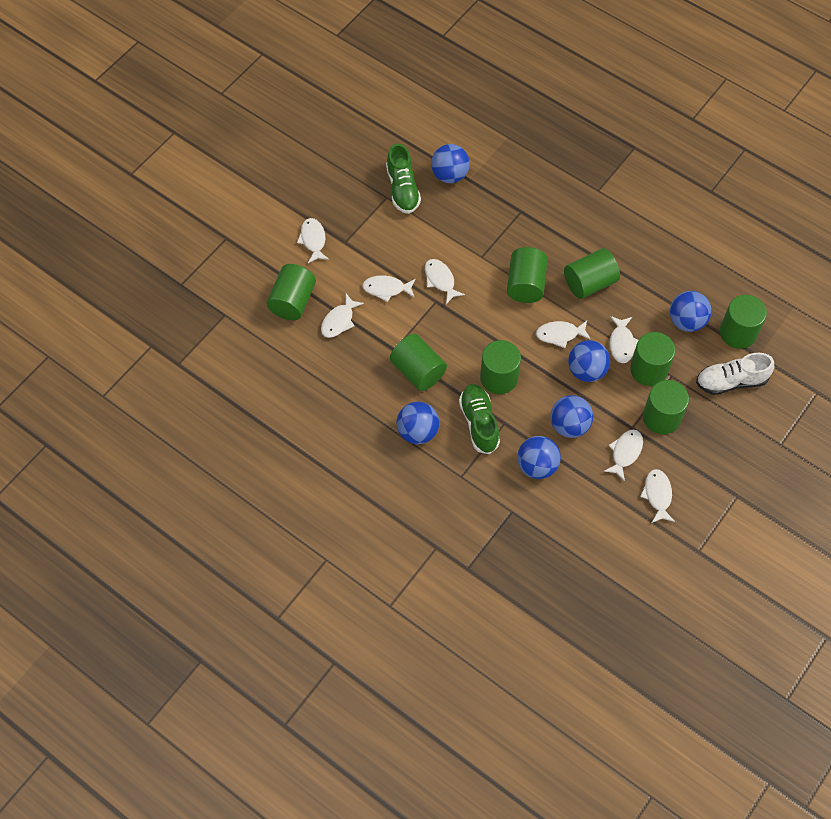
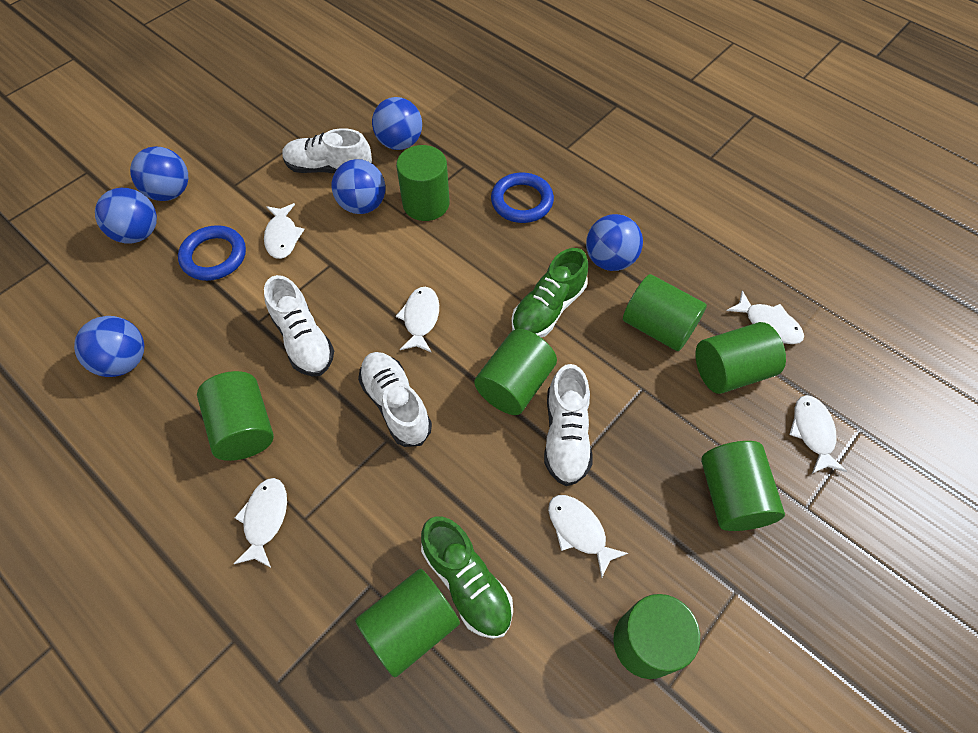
blue ring: none = 0 -> [178,225,246,281] [491,172,554,223] = 2
white fish: [297,218,329,263] [321,294,364,338] [362,275,416,302] [425,259,465,304] [536,321,591,348] [603,430,643,481] [610,316,638,363] [640,469,675,523] = 8 -> [234,478,287,567] [264,203,305,259] [396,287,439,353] [548,495,628,578] [727,291,804,344] [789,395,847,474] = 6
white shoe: [696,353,774,395] = 1 -> [264,275,334,376] [282,128,373,173] [358,352,432,447] [544,364,592,486] = 4

